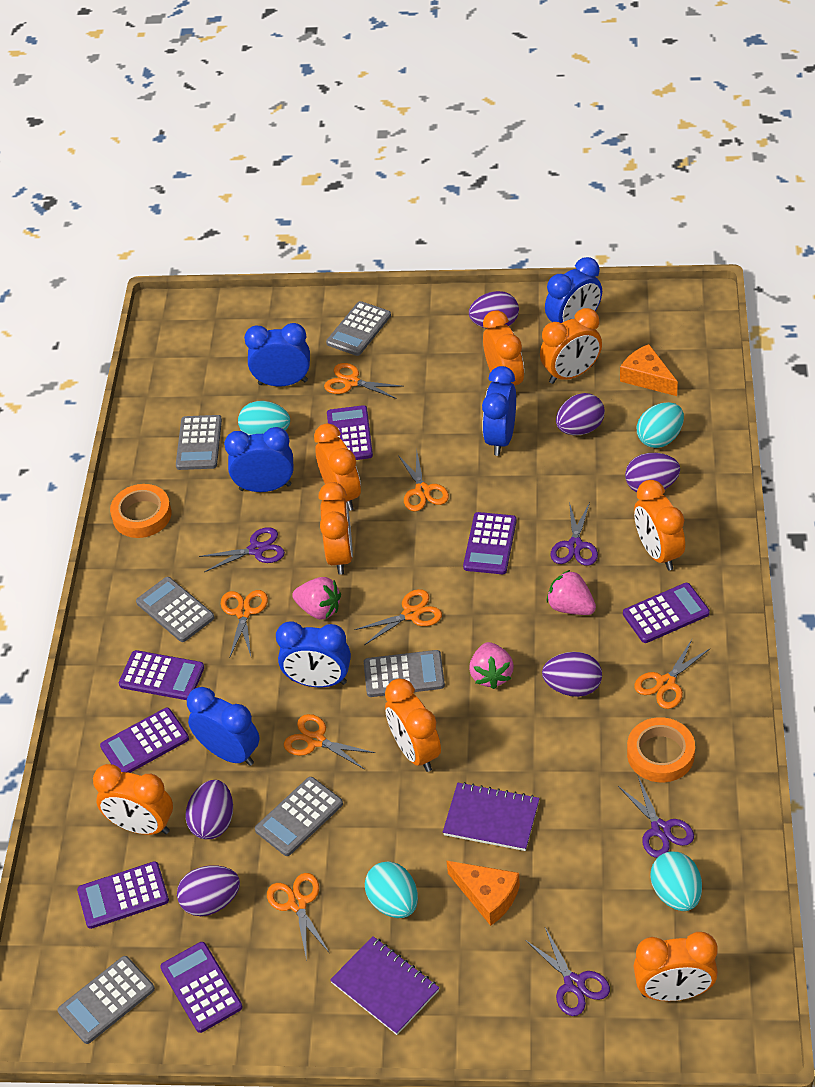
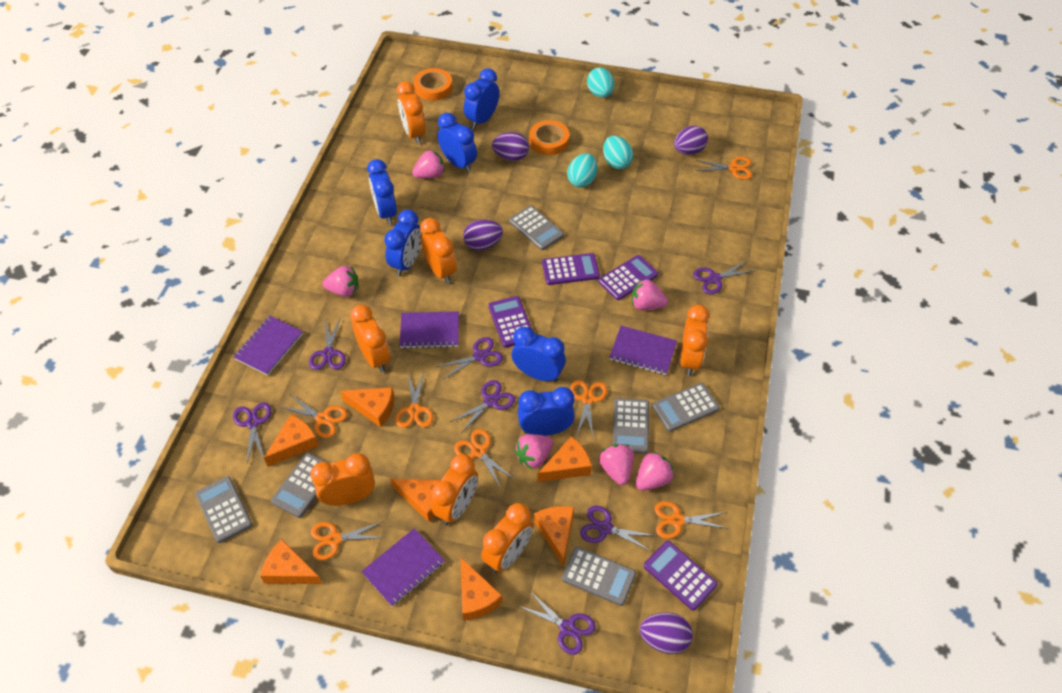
orange cheese: [447,861,520,926] [620,344,678,396] = 2 -> [260,539,322,584] [264,414,319,467] [340,387,394,427] [390,478,441,522] [461,558,503,621] [534,506,574,566] [538,436,592,482] = 7
orange clock: [93,764,173,835] [314,423,361,511] [318,482,353,575] [385,679,441,772] [483,310,524,386] [540,308,602,384] [633,932,718,1001] [634,480,685,571] = 8 -> [310,453,375,506] [350,305,390,373] [397,81,426,144] [420,218,457,284] [431,454,478,525] [481,503,533,573] [681,305,710,376] = 7
pink strawberry: [292,577,341,620] [469,642,514,689] [547,570,596,615] = 3 -> [322,266,359,297] [412,150,445,178] [515,434,553,469] [599,444,634,485] [632,279,668,310] [636,451,674,491] = 6
purple calculator: [77,861,169,929] [100,708,189,773] [119,650,204,700] [160,942,243,1033] [327,405,373,460] [463,512,517,574] [623,583,710,643] = 7 -> [488,296,532,348] [542,253,600,285] [599,255,658,300] [644,541,718,610] = 4
purple egg: [177,866,240,916] [185,780,233,839] [469,291,519,329] [542,652,602,697] [556,393,605,435] [625,453,680,492] = 6 -> [463,220,503,250] [492,132,529,161] [640,612,693,654] [674,126,708,155] = 4
purple notebook: [330,936,439,1035] [443,782,540,851] = 2 -> [233,316,303,376] [361,528,445,607] [399,311,459,349] [609,326,677,375] = 4
purple scissors: [199,527,285,572] [525,928,610,1016] [550,502,598,566] [618,776,694,858] = 4 -> [233,402,271,462] [309,317,346,370] [436,337,503,379] [450,380,515,432] [519,591,596,655] [580,506,656,551] [693,260,756,294] = 7
turquoise egg: [238,401,290,435] [365,862,418,918] [636,402,684,448] [650,851,702,911] = 4 -> [567,153,597,187] [587,68,614,98] [603,136,633,169] = 3

